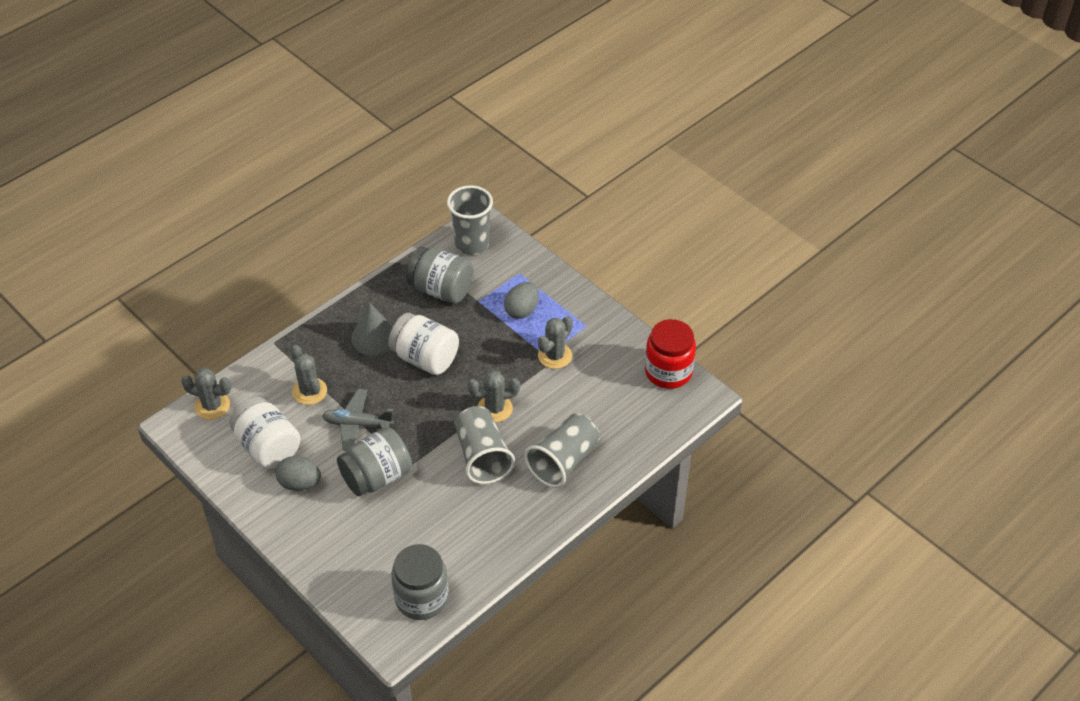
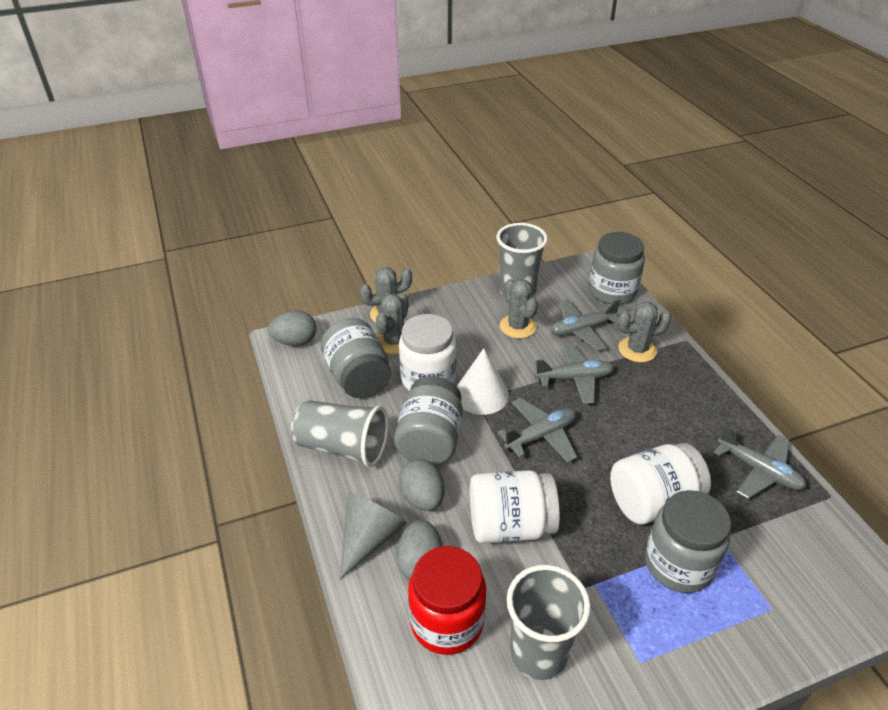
grey egg: [276,456,321,491] [504,282,539,319] = 2 -> [268,310,317,346] [396,520,443,580] [399,459,445,511] = 3
grey jar: [337,427,412,496] [391,544,449,620] [406,247,473,304] = 3 -> [321,318,391,398] [394,376,463,465] [589,232,645,304] [645,490,731,593] = 4
grey plane: [322,389,394,451] = 1 -> [498,398,577,463] [535,343,614,404] [551,299,621,351] [714,425,806,499] = 4
white cone: none = 0 -> [457,348,509,415] = 1
white jar: [229,397,301,469] [388,313,459,375] = 2 -> [399,314,457,391] [470,470,560,544] [610,443,711,525] = 3

